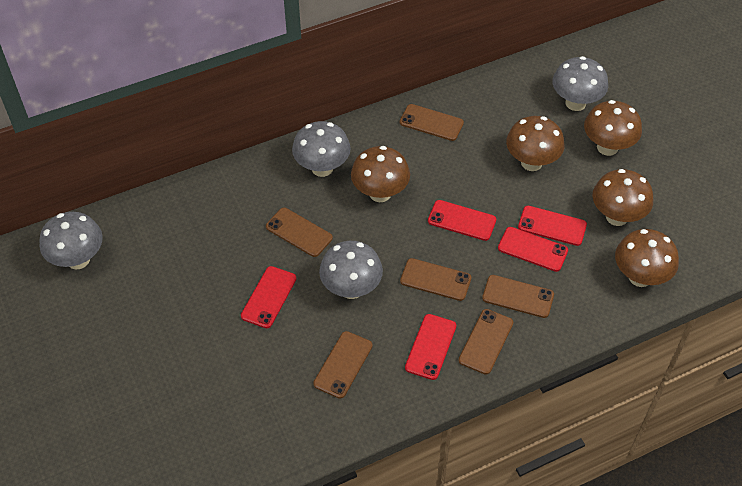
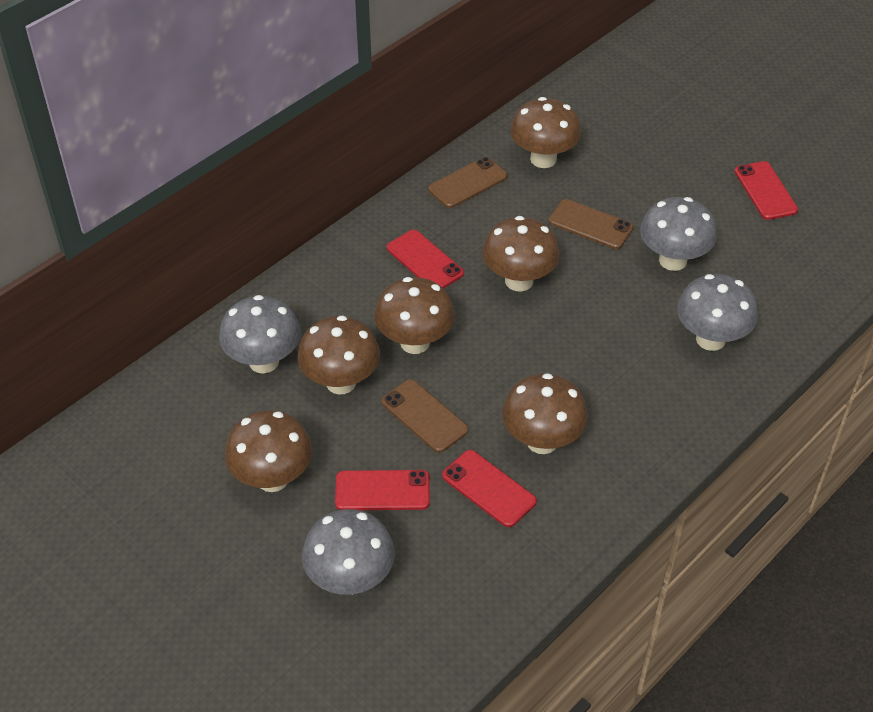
brown mushroom: [351,146,410,202] [506,116,565,171] [584,100,642,156] [593,169,653,226] [615,229,679,287] = 5 -> [225,411,313,492] [297,315,380,395] [374,277,455,354] [482,216,560,292] [502,373,588,454] [510,97,581,168] = 6
brown phone: [266,208,333,257] [313,331,373,399] [400,104,464,141] [400,258,471,301] [458,309,513,375] [482,275,554,318] = 6 -> [381,379,469,453] [428,157,508,208] [549,199,634,249] = 3
red phone: [241,266,297,328] [405,314,456,380] [428,200,496,241] [498,227,568,272] [518,206,587,246] = 5 -> [335,470,430,510] [387,230,464,288] [442,450,537,527] [734,161,798,220] = 4

